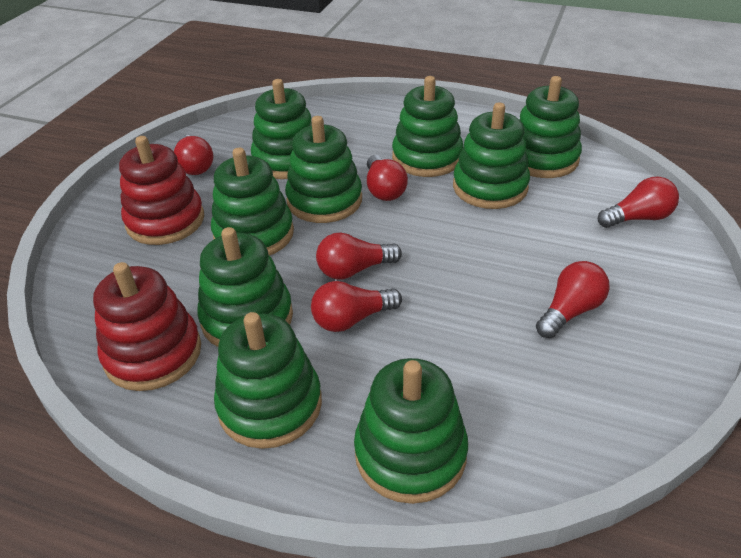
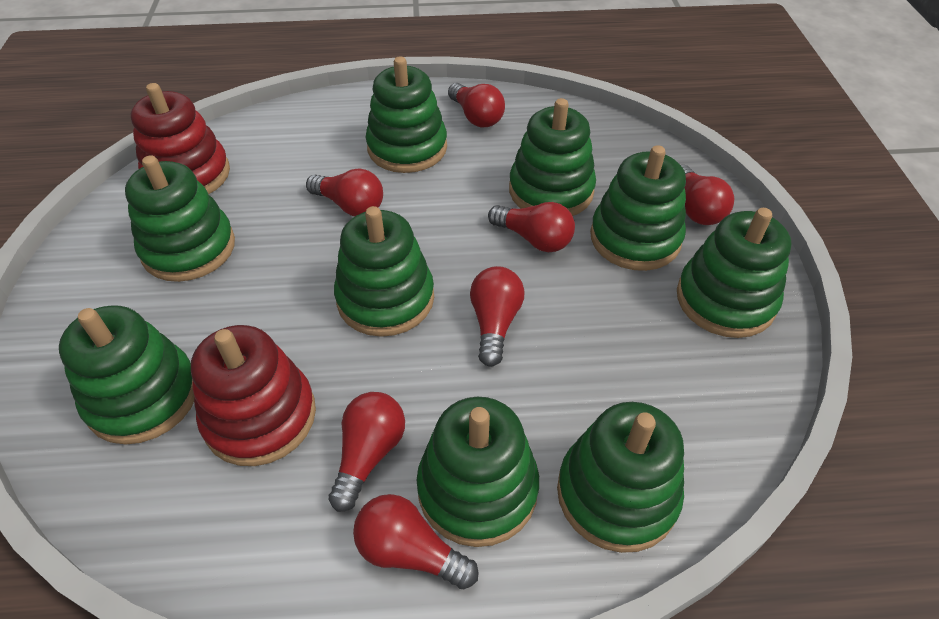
red light bulb: [174,135,214,175] [311,281,402,332] [316,232,402,280] [367,155,408,201] [536,261,610,338] [598,177,679,228] = 6 -> [306,169,383,216] [328,392,405,512] [353,494,479,589] [448,83,505,127] [470,266,524,367] [488,202,575,252] [681,165,734,225] = 7

